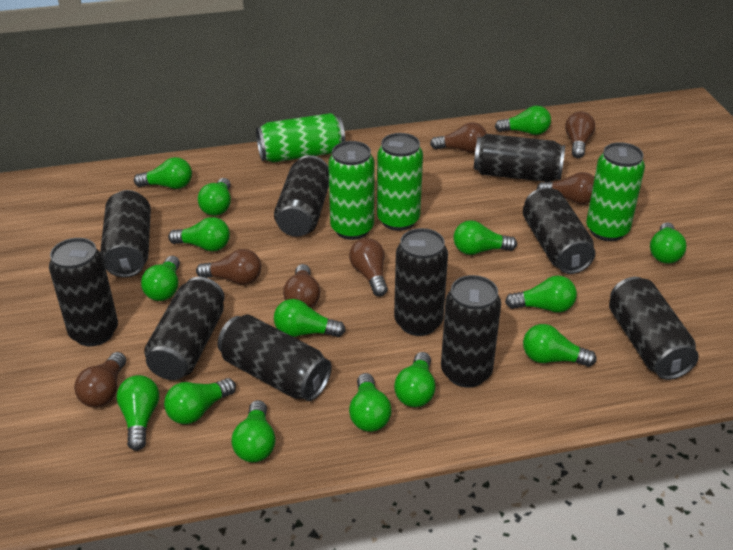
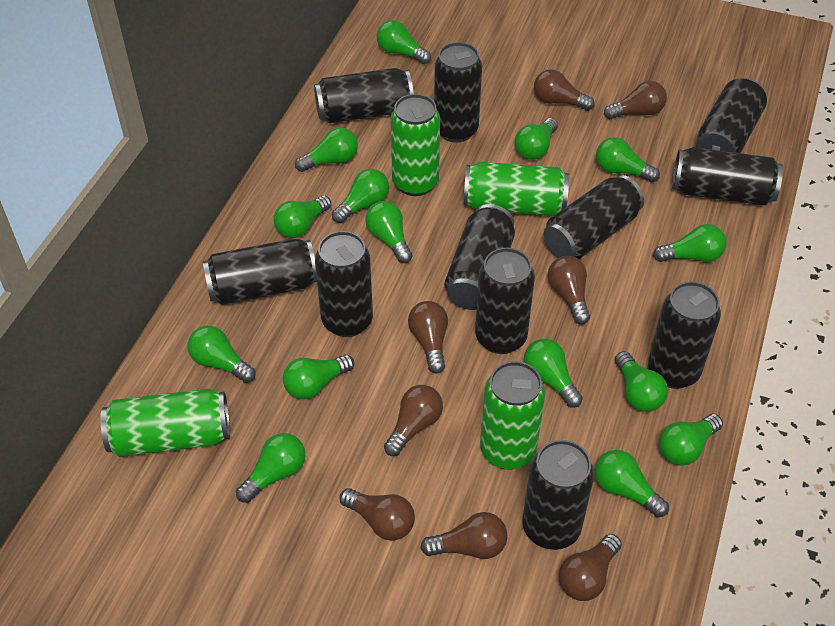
black can: [49,238,118,346] [100,190,151,278] [144,277,225,380] [218,315,332,401] [274,155,329,237] [394,228,448,336] [441,275,501,388] [474,134,565,182] [523,188,595,274] [609,277,699,380] = 10 -> [203,238,317,305] [314,68,414,123] [315,231,373,337] [434,42,482,143] [445,204,515,310] [475,248,535,354] [522,440,594,550] [543,175,644,259] [648,281,721,389] [672,147,783,206] [696,78,767,153] = 11
brown light bulb: [74,352,126,407] [196,249,261,285] [283,264,320,308] [349,238,388,296] [430,122,487,153] [537,172,595,204] [565,111,595,158] = 7 -> [340,488,415,541] [384,385,443,456] [408,301,448,373] [420,512,508,559] [534,69,594,111] [548,256,590,325] [559,534,622,601] [604,81,667,120] = 8

